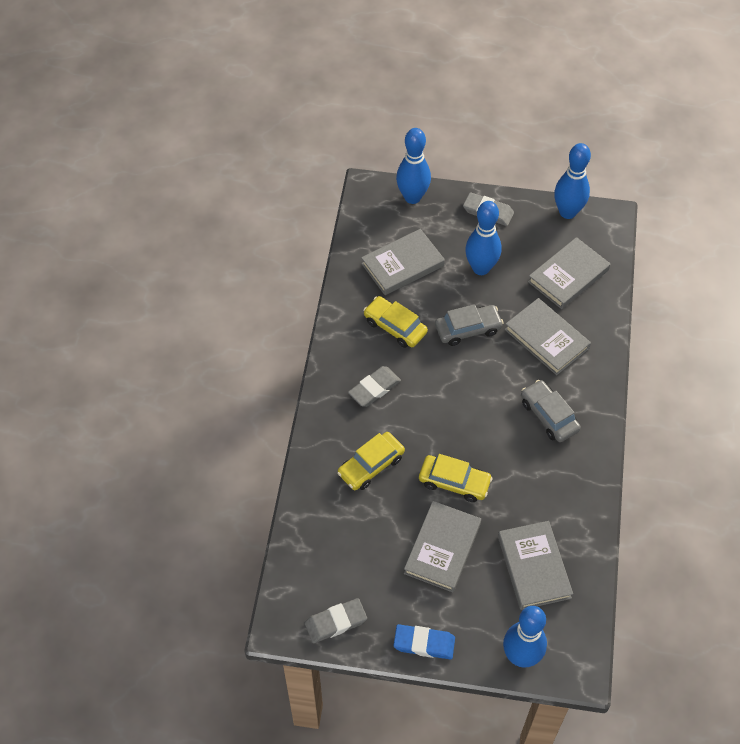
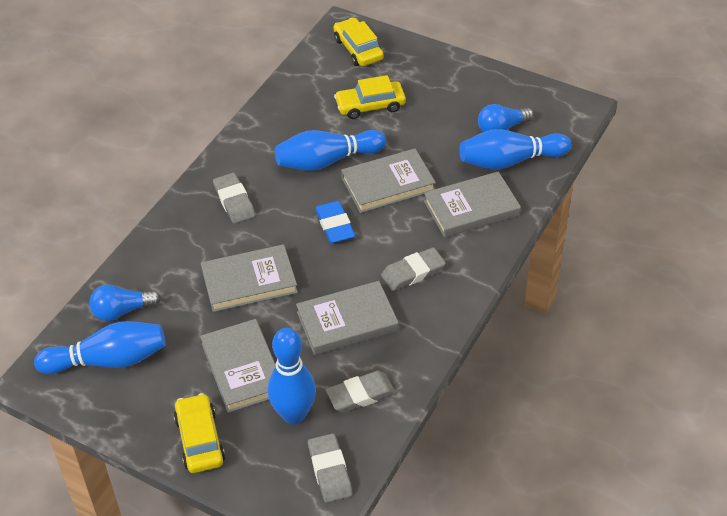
blue light bulb: none = 0 -> [90,284,161,321] [478,104,534,132] = 2
grey car: [435,304,503,346] [521,380,581,442] = 2 -> none = 0
grey eraser: [305,598,367,643] [348,366,401,407] [463,192,514,226] = 3 -> [213,173,255,224] [308,433,352,503] [326,371,396,413] [381,247,445,291] = 4

